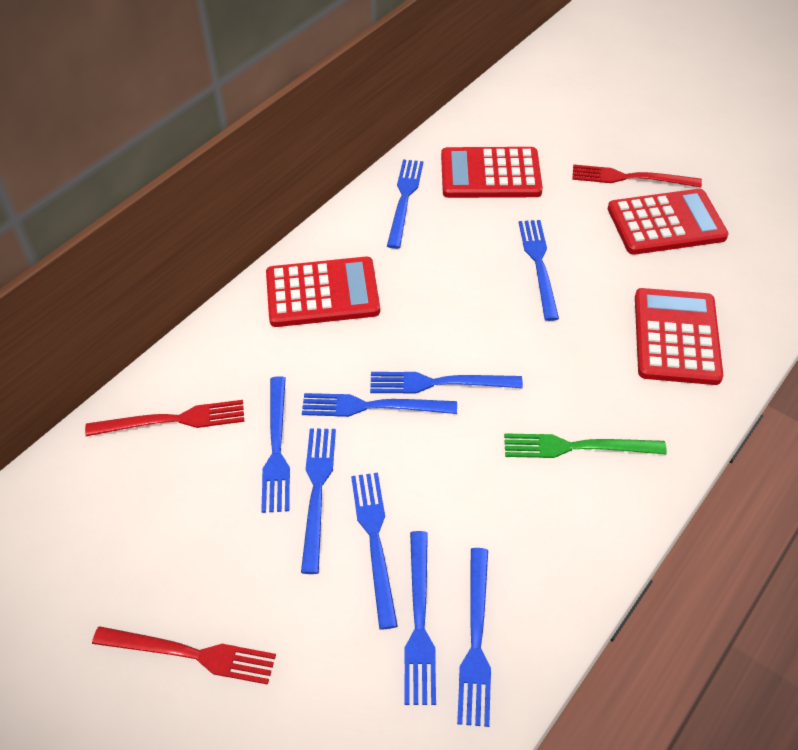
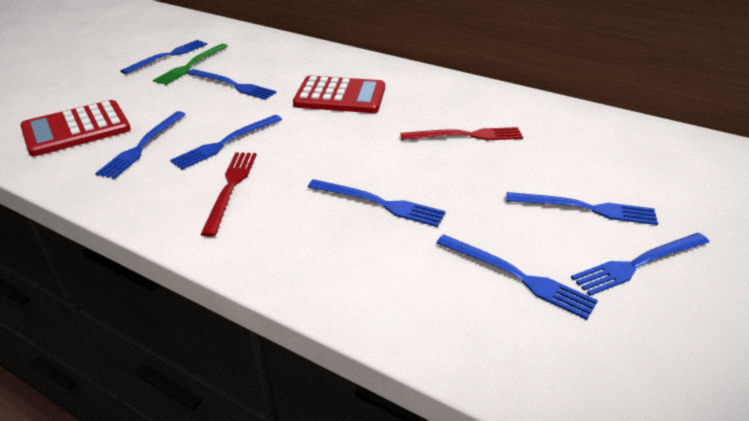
blue fork: [261,376,290,513] [301,428,336,574] [302,393,457,417] [351,473,398,630] [370,372,523,394] [387,159,423,249] [404,531,436,705] [457,548,491,727] [519,220,559,321] = 9 -> [95,111,186,179] [120,40,208,74] [170,115,282,170] [187,69,277,100] [308,179,446,227] [436,235,598,320] [506,192,658,225] [571,233,709,296] = 8
red calculator: [266,257,380,327] [441,147,543,198] [608,189,729,255] [635,288,723,385] = 4 -> [20,100,131,156] [293,76,385,113] = 2
red fork: [85,400,244,436] [92,626,276,685] [572,164,702,188] = 3 -> [200,152,257,237] [400,127,523,140] = 2

